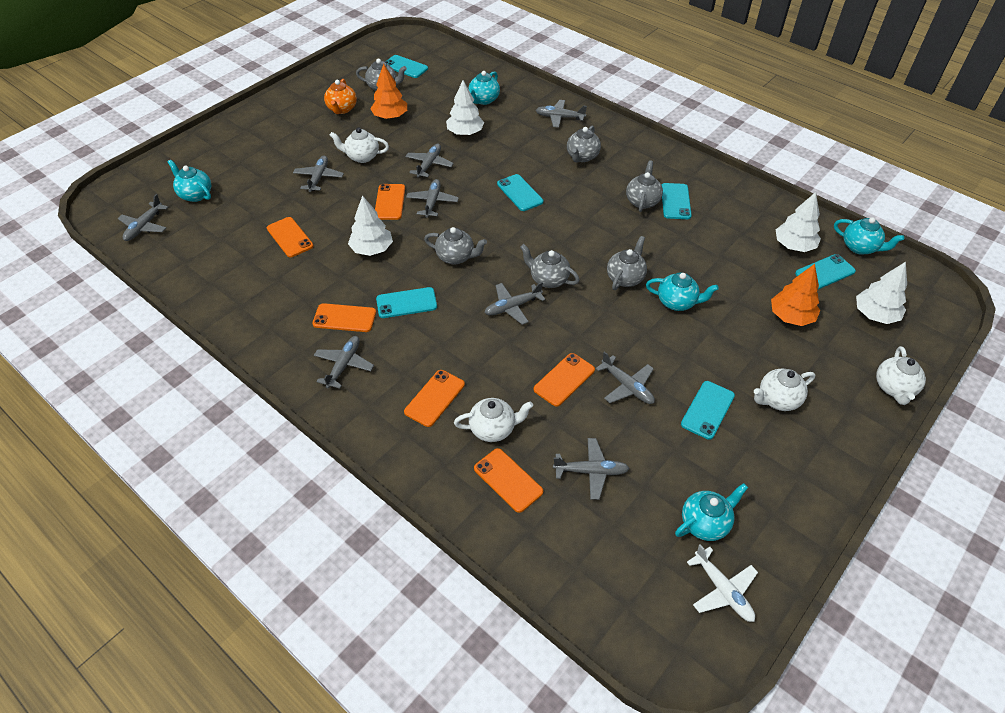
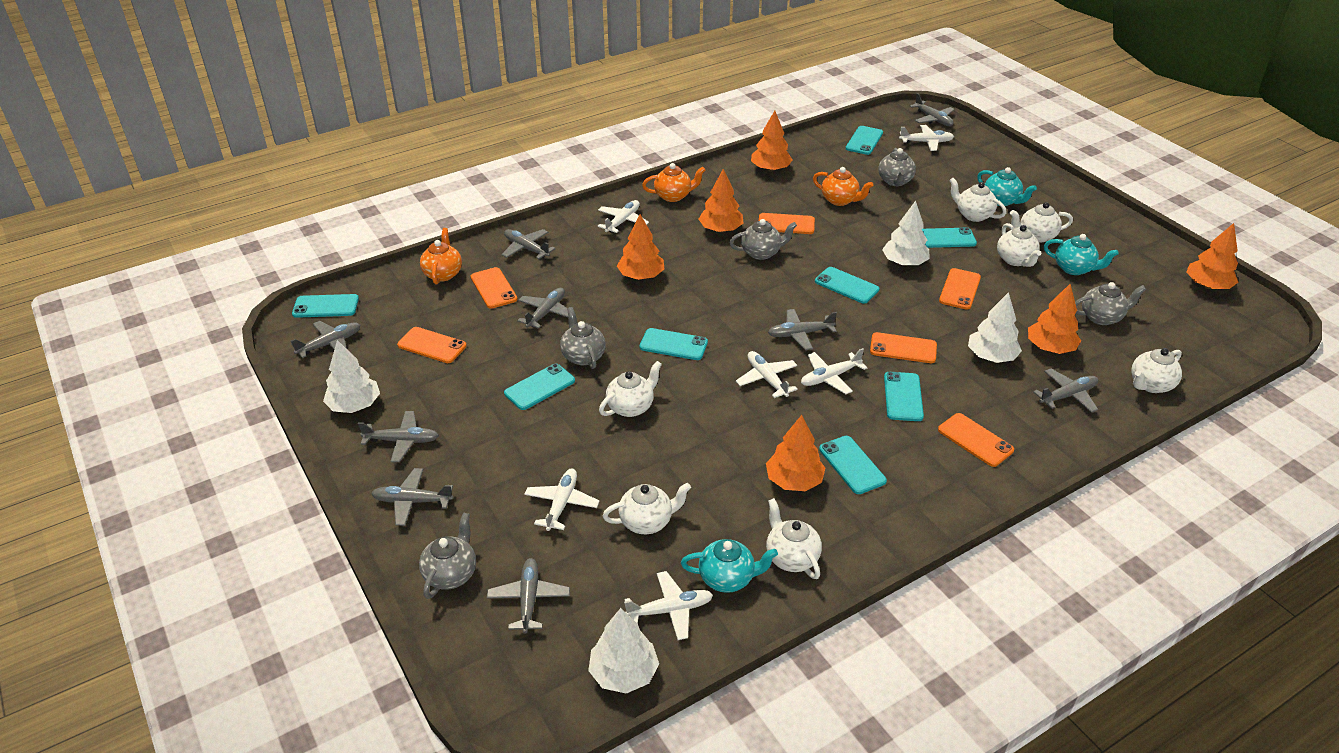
grey teapot: [356,59,407,91] [424,227,487,265] [520,244,579,288] [567,126,601,162] [607,236,647,290] [626,160,663,212] = 6 -> [419,512,476,599] [560,307,606,369] [729,219,797,260] [879,148,916,186] [1075,282,1146,325] = 5
orange teapot: [324,79,357,114] = 1 -> [420,228,462,284] [642,163,705,202] [813,167,873,206] = 3
orange tree: [370,64,407,119] [771,264,820,326] = 2 -> [617,214,664,280] [699,169,743,233] [751,111,793,172] [766,415,825,491] [1028,284,1081,354] [1187,223,1238,289] = 6
turquoise phone: [376,287,437,318] [385,55,428,78] [497,174,543,211] [662,183,691,219] [681,381,735,440] [795,254,856,289] = 6 -> [292,294,359,318] [504,364,575,410] [640,328,708,360] [815,267,879,304] [819,436,887,494] [846,126,883,155] [884,372,924,421] [922,227,977,248] = 8
turquoise teapot: [168,160,211,202] [468,71,500,105] [646,272,719,311] [675,483,748,541] [834,217,904,255] = 5 -> [681,539,778,593] [977,167,1037,206] [1044,234,1119,275] = 3
white plane: [687,544,758,622] = 1 -> [524,469,600,531] [598,200,649,233] [624,571,713,640] [736,351,798,398] [801,348,867,394] [899,125,954,151] = 6
white teapot: [329,127,389,163] [454,398,533,442] [754,369,815,411] [876,346,926,405] = 4 -> [599,361,662,417] [603,483,691,534] [766,498,822,579] [949,178,1007,222] [997,223,1042,267] [1010,202,1073,242] [1131,348,1182,393] = 7

